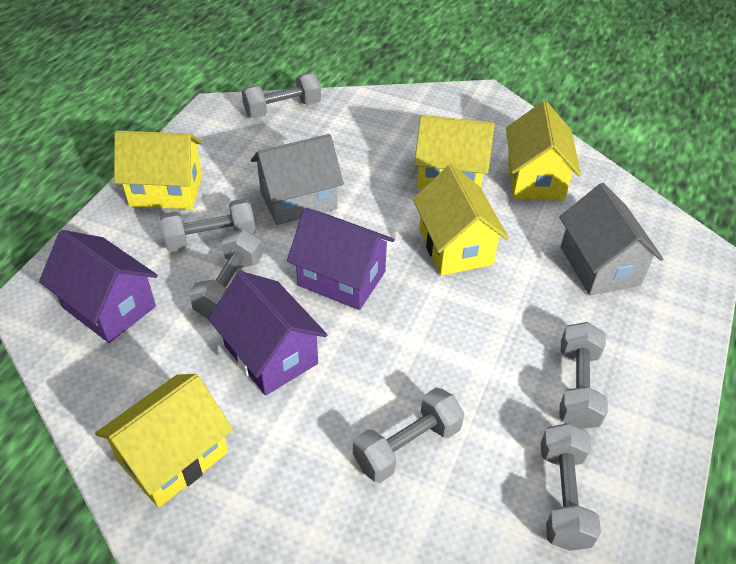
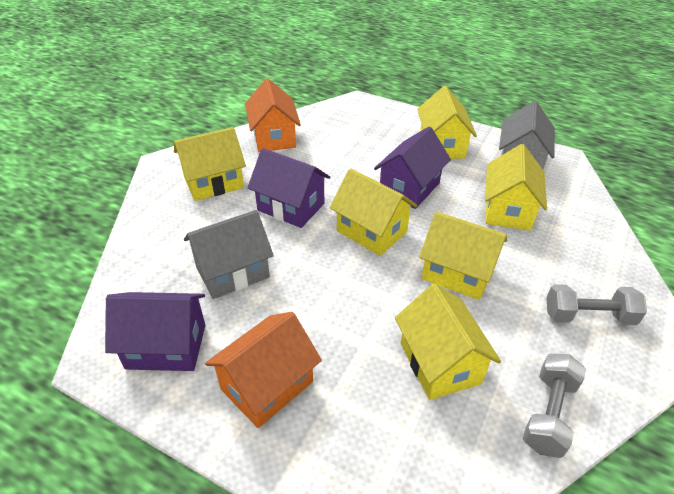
grey dumbbell: [160,199,256,252] [189,229,262,319] [242,73,321,118] [353,388,464,483] [541,423,601,551] [559,322,608,429] = 6 -> [523,354,586,458] [546,284,647,325] = 2
orange house: none = 0 -> [205,312,322,428] [245,79,301,152] = 2
yellow house: [95,374,233,508] [114,131,203,209] [413,165,509,275] [414,115,495,190] [506,101,581,201] = 5 -> [174,127,246,201] [330,168,417,256] [395,284,501,400] [417,86,477,159] [419,212,507,300] [485,144,547,231] = 6

